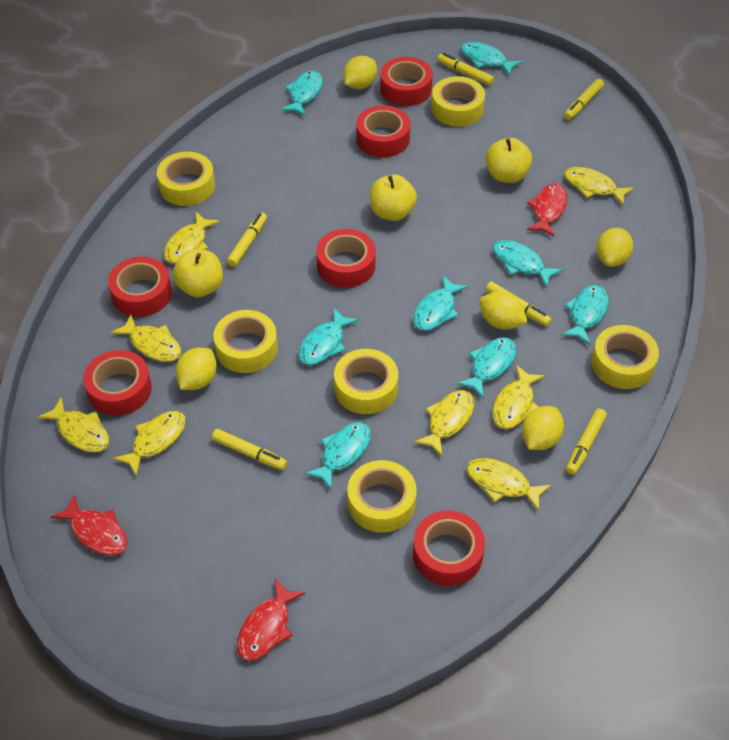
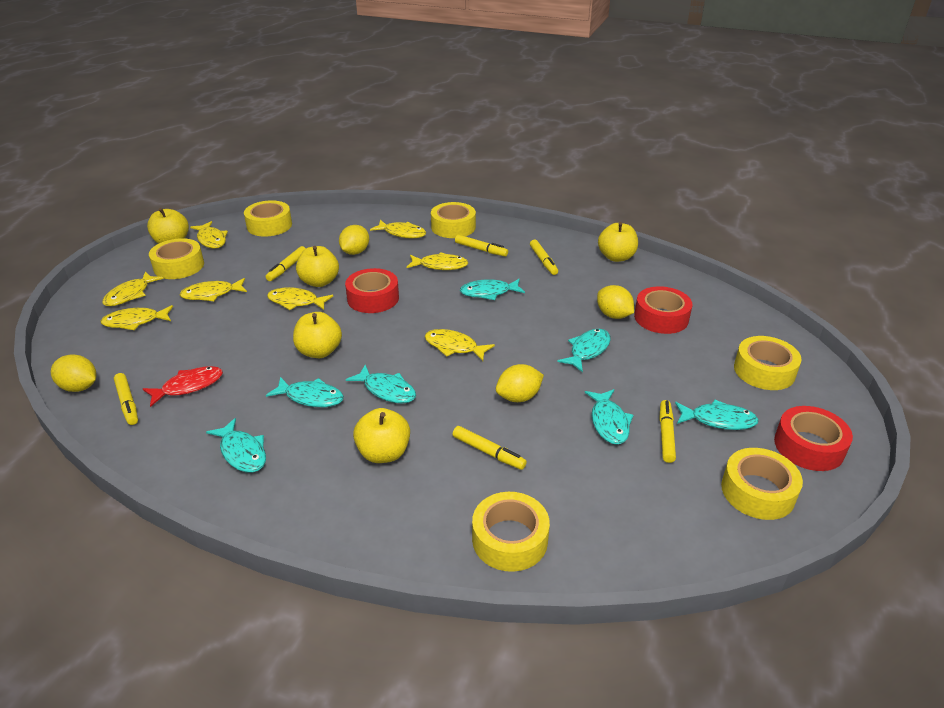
red fish: [50,494,127,556] [237,579,305,661] [527,183,567,236] = 3 -> [143,366,223,407] = 1
red tape: [83,350,152,416] [108,257,172,317] [316,229,376,288] [356,105,410,157] [380,57,433,106] [413,510,485,586] = 6 -> [345,268,399,313] [634,286,693,334] [774,406,853,471] = 3
turquoise fish: [281,71,323,116] [298,308,359,365] [305,422,371,489] [413,275,468,331] [457,337,516,398] [461,42,522,76] [493,240,563,287] [561,285,609,345] = 8 -> [206,418,266,473] [266,377,344,407] [346,365,416,404] [460,279,525,300] [558,329,611,372] [585,389,634,445] [675,399,759,430] = 7
yellow apple: [173,249,223,298] [370,174,417,221] [486,138,532,183] = 3 -> [147,208,189,244] [293,312,342,358] [296,246,339,287] [353,408,410,463] [598,222,638,262] = 5
yellow lemon: [176,348,217,390] [343,56,377,89] [479,291,527,330] [522,406,564,450] [596,228,633,267] = 5 -> [51,354,97,392] [339,225,369,255] [496,364,544,402] [597,285,634,319] = 4

